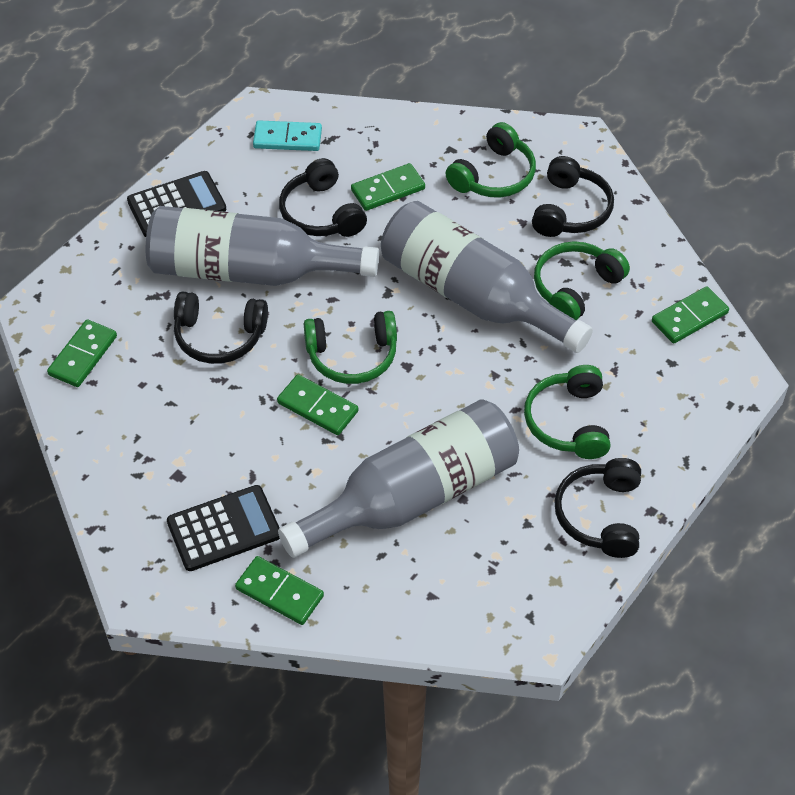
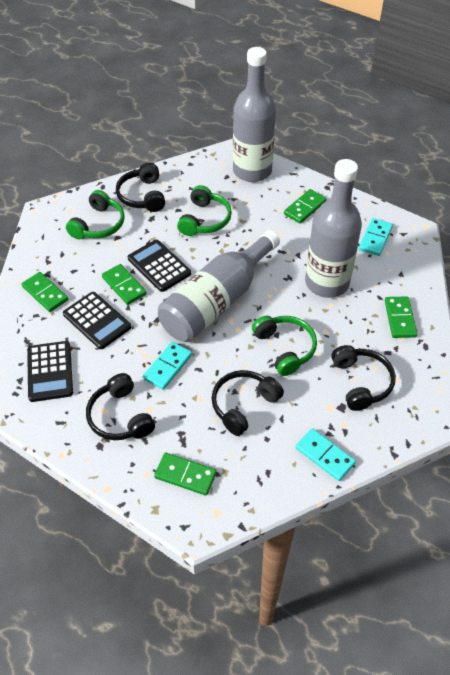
black calculator: [127,171,226,237] [167,485,280,571] = 2 -> [27,341,73,402] [63,292,131,349] [128,240,191,292] = 3
green headphones: [304,311,397,384] [445,122,536,198] [524,365,610,459] [534,241,630,321] = 4 -> [66,190,125,239] [177,185,232,236] [252,316,317,376] = 3
turquoise domino: [253,120,322,151] = 1 -> [143,342,192,390] [295,428,356,481] [359,218,393,256] = 3

